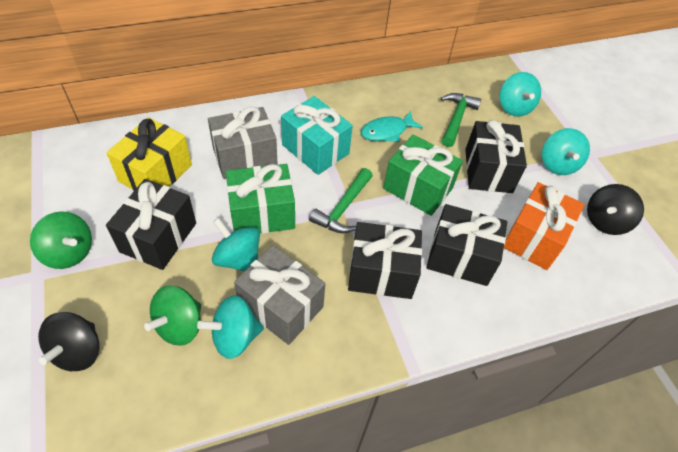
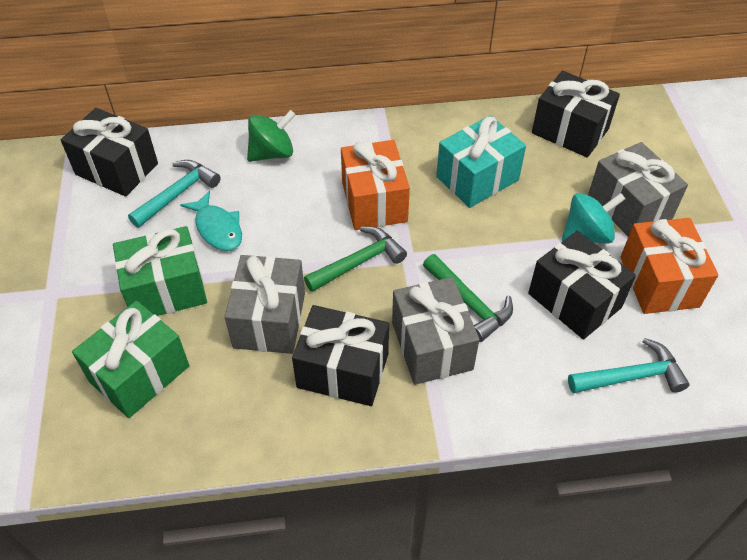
black spinning top: [38,312,100,371] [587,184,644,235] = 2 -> none = 0
green spinning top: [30,211,92,269] [144,286,201,346] = 2 -> [247,110,295,162] = 1
grey gift: [208,106,278,179] [234,245,325,345] = 2 -> [224,255,305,354] [392,277,480,385] [588,142,688,237] = 3
orange gift: [504,182,585,270] = 1 -> [341,140,410,230] [620,218,718,314] = 2
turquoise hammer: none = 0 -> [128,160,221,228] [568,338,690,393] = 2
turquoise spinning top: [197,295,264,359] [212,218,260,272] [500,72,541,117] [542,128,590,175] = 4 -> [562,193,625,244] = 1
yellow gift: [106,117,192,191] = 1 -> none = 0

